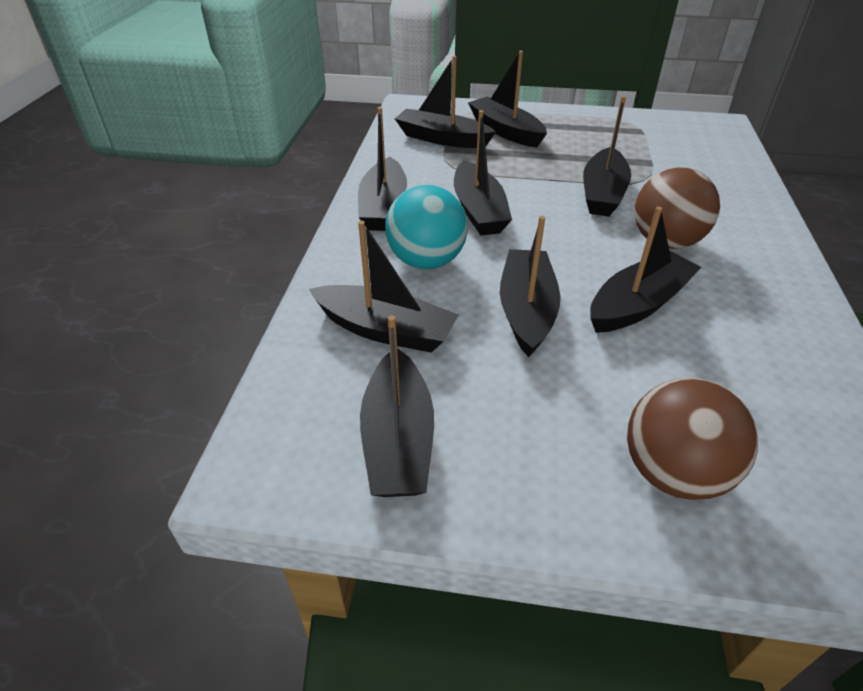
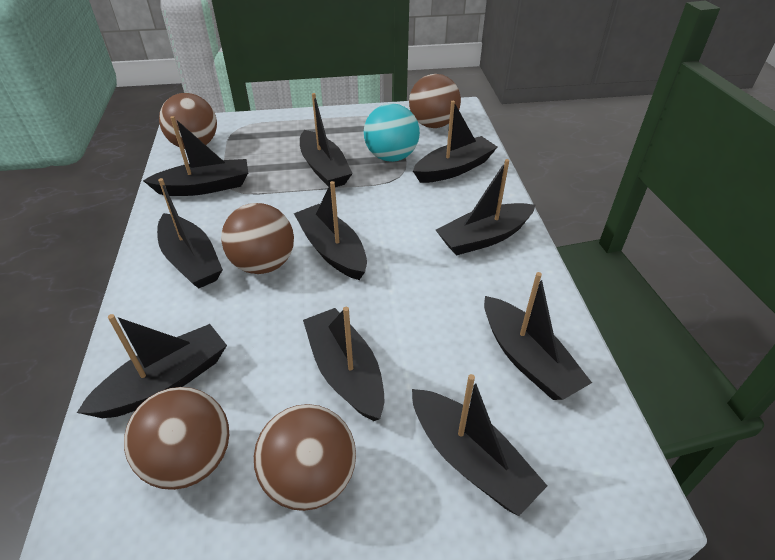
black boat: [309,221,459,353] [358,107,407,231] [360,315,434,497] [395,56,496,148] [454,110,512,236] [468,51,547,148] [500,216,560,357] [583,96,631,217] [590,207,702,333] = 9 -> [77,314,227,418] [143,116,248,196] [157,178,223,288] [294,181,367,280] [300,93,353,187] [303,307,384,421] [412,374,547,516] [413,101,497,183] [436,159,535,256] [484,272,592,400] = 10
brown ball: [627,378,758,500] [634,167,720,249] = 2 -> [124,387,229,490] [159,93,217,149] [221,203,294,274] [254,404,356,511] [409,74,461,128] = 5

